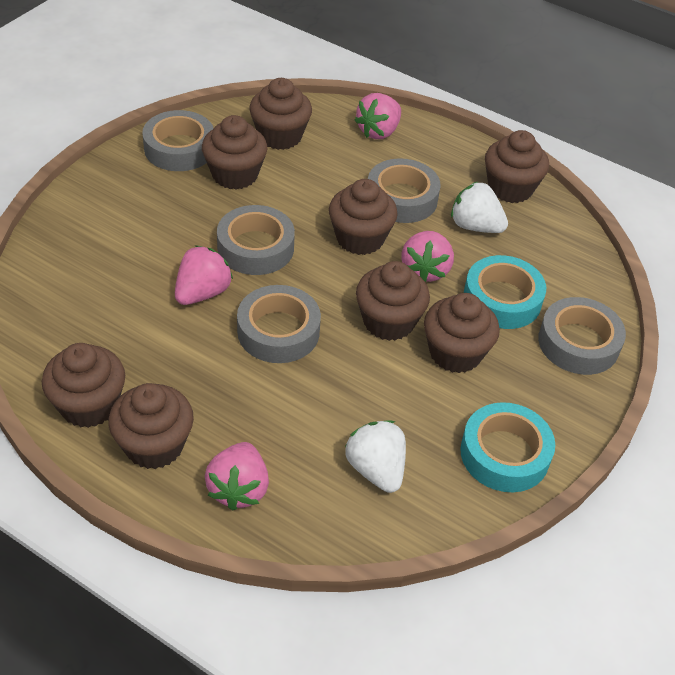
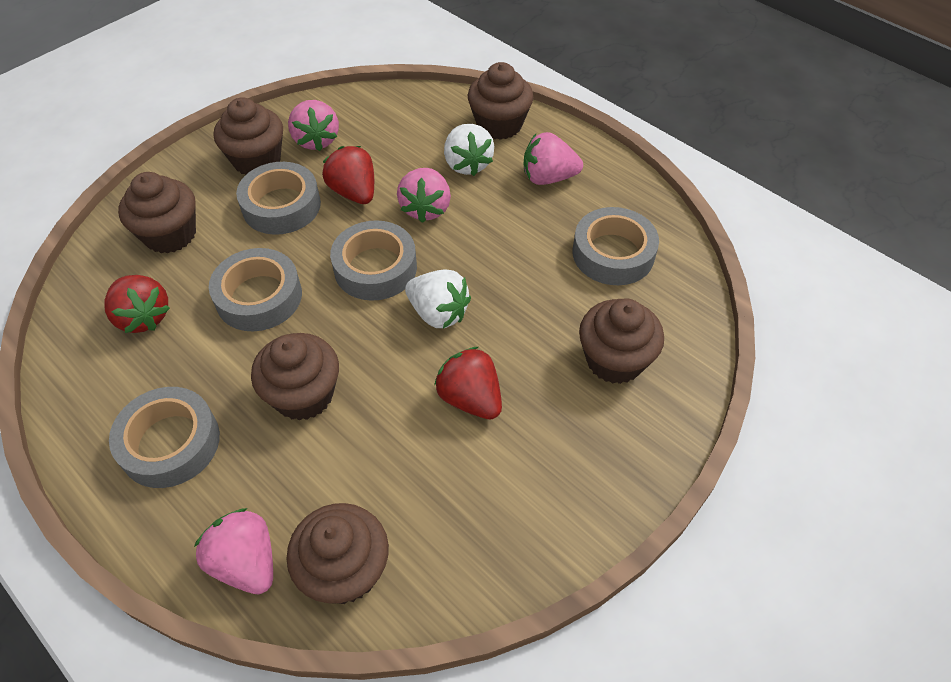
brown cupcake: [42,343,125,428] [108,383,194,469] [202,115,267,190] [249,78,312,150] [329,179,398,255] [356,261,430,341] [424,293,500,373] [485,130,549,203] = 8 -> [118,172,196,253] [214,97,283,175] [251,333,339,421] [287,503,389,604] [468,62,533,140] [579,299,664,384] = 6
red strawberry: none = 0 -> [105,275,170,333] [322,146,374,204] [434,347,502,420] = 3
turquoise tape: [460,402,555,492] [464,255,546,329] = 2 -> none = 0

